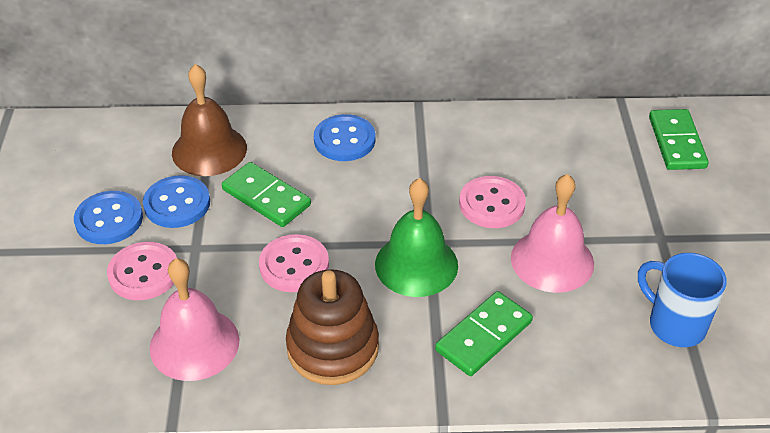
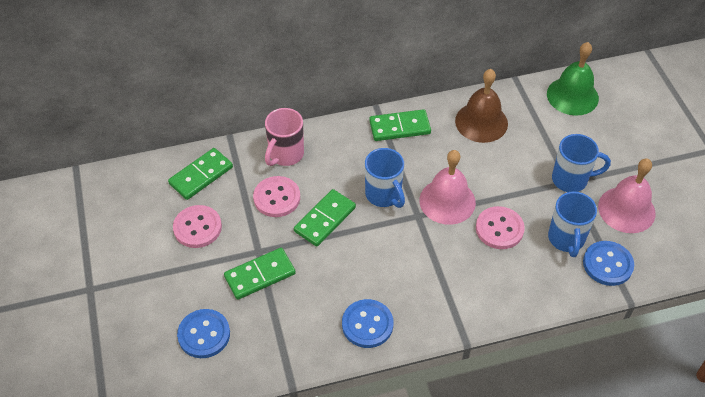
blue mug: [638,253,727,347] = 1 -> [365,148,405,208] [548,192,597,257] [552,134,611,192] = 3
brown stacking toy: [286,269,379,385] = 1 -> none = 0
green domino: [222,162,311,227] [435,291,533,376] [649,109,709,170] = 3 -> [168,148,233,200] [224,248,296,300] [294,189,356,247] [369,109,431,141] = 4
pink mug: none = 0 -> [265,108,304,166] = 1

